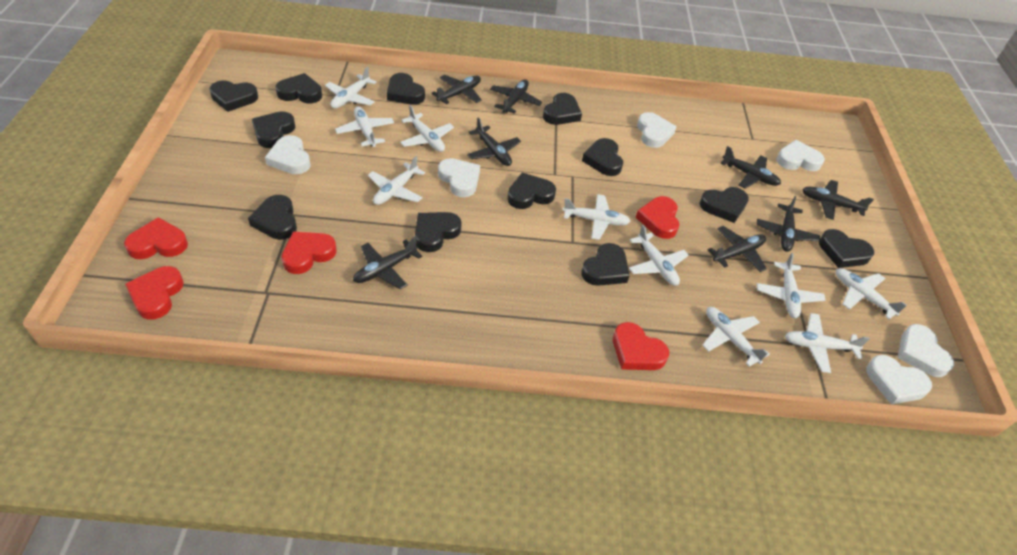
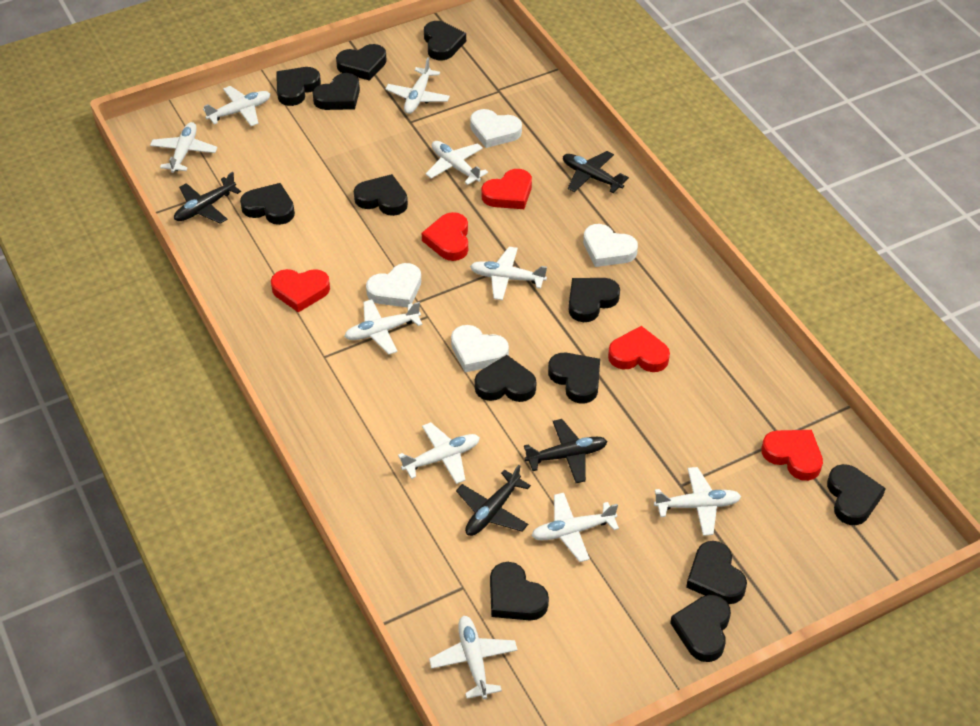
black heart: [209,80,258,112] [248,195,297,240] [252,111,295,148] [275,73,322,103] [387,73,425,105] [415,212,462,252] [507,173,556,209] [543,93,582,125] [581,243,629,286] [582,138,623,176] [699,187,749,223] [819,229,874,268] = 12 -> [240,183,295,225] [276,67,321,106] [312,73,360,110] [336,44,387,81] [354,174,408,216] [424,21,466,60] [475,355,536,402] [490,562,549,620] [548,353,600,404] [569,278,620,322] [670,595,731,662] [686,541,747,604] [827,464,886,525] = 13
black plane: [353,236,422,290] [431,75,482,104] [467,117,521,166] [490,79,542,114] [708,226,767,272] [721,146,781,188] [756,196,820,252] [802,180,874,220] = 8 -> [174,172,241,224] [456,465,531,536] [524,419,608,483] [563,151,629,193] = 4
white heart: [265,135,311,174] [438,158,480,197] [637,112,677,148] [776,140,825,171] [866,355,932,405] [898,324,954,377] = 6 -> [366,263,421,308] [451,325,509,372] [470,109,522,148] [583,224,638,267] = 4

